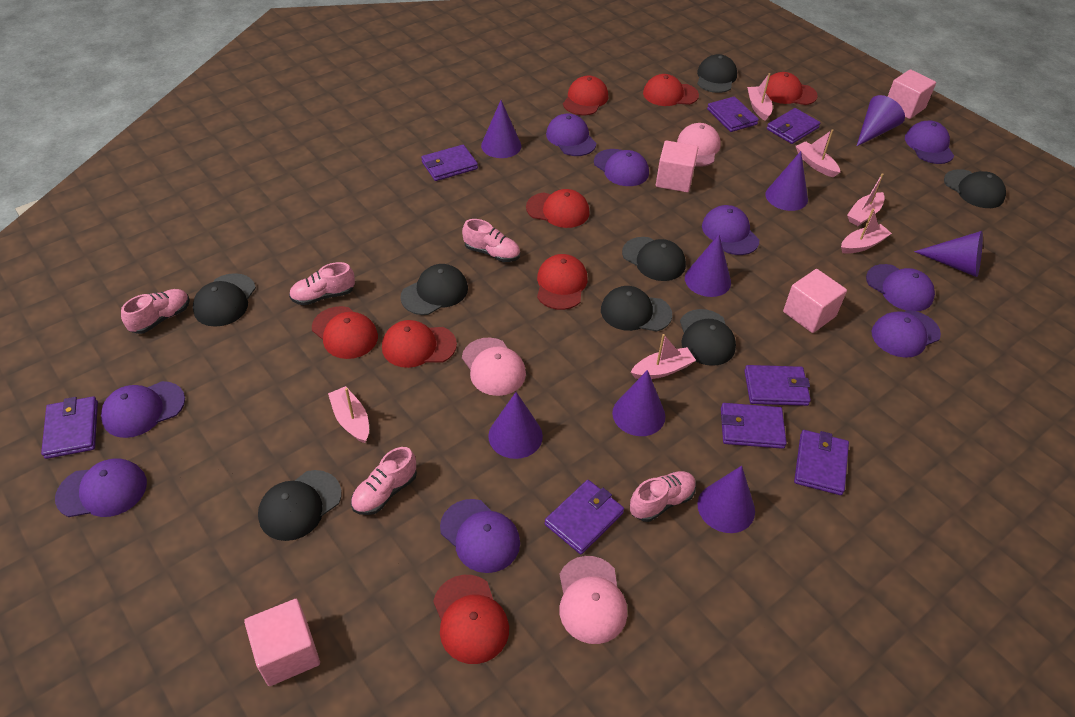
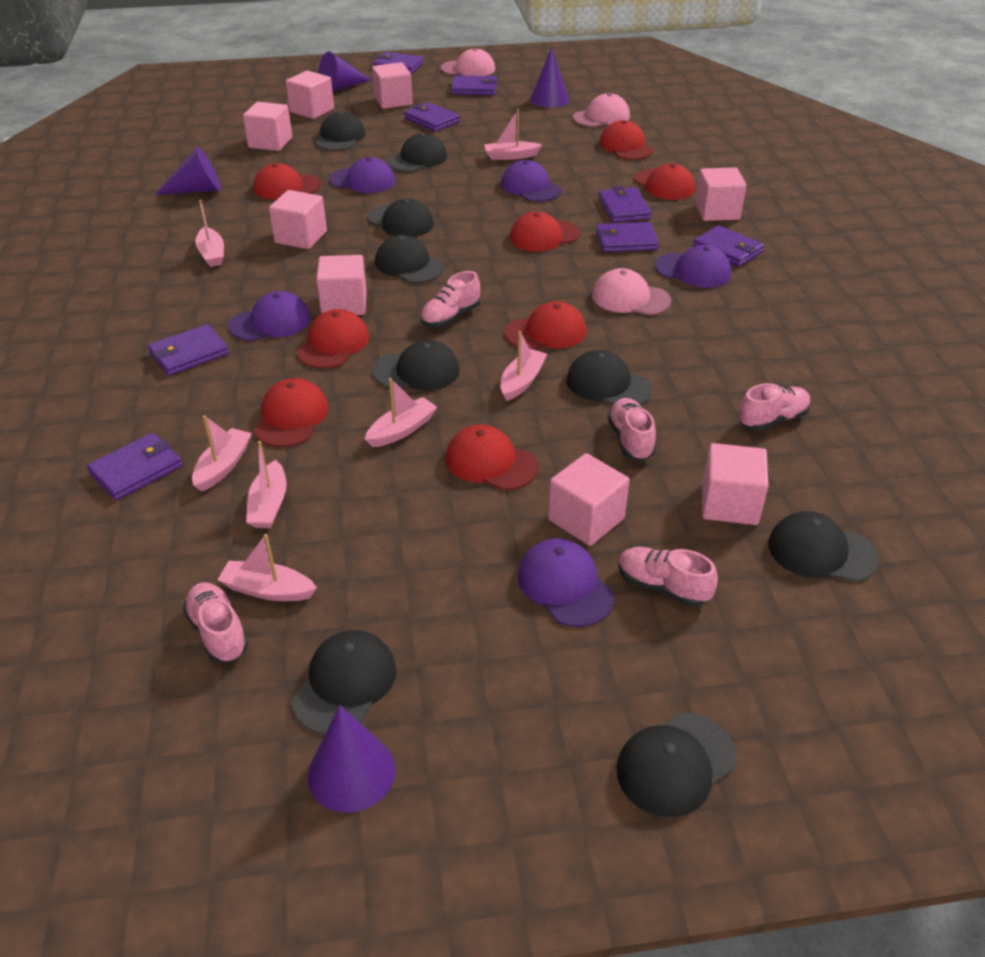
black cap: [193,273,256,327] [258,470,342,541] [400,264,468,315] [601,286,672,332] [622,237,686,281] [680,309,736,366] [697,54,737,93] [944,169,1006,208] = 8 -> [292,630,396,735] [316,112,365,151] [368,198,434,237] [372,340,460,391] [375,235,444,283] [387,133,447,172] [566,350,652,405] [616,713,737,817] [768,511,879,582] = 9
pink boat: [328,386,369,443] [631,334,696,379] [747,73,773,121] [796,129,840,177] [841,208,892,254] [847,173,885,226] = 6 -> [192,415,252,492] [195,200,224,267] [218,534,317,601] [246,441,287,528] [365,378,437,447] [484,109,542,160] [500,331,547,401] = 7
pink cube: [244,599,320,686] [656,140,698,192] [783,269,847,333] [887,69,936,119] = 4 -> [243,102,292,151] [269,190,327,249] [286,71,334,119] [316,255,367,315] [372,62,413,109] [548,453,630,546] [695,167,747,221] [702,443,769,525] = 8
purple cap: [55,458,147,517] [101,381,185,438] [440,499,520,573] [546,113,596,156] [594,149,649,186] [702,205,759,255] [866,264,935,311] [872,310,941,358] [905,121,954,164] = 9 -> [228,291,311,341] [329,157,395,193] [501,160,562,202] [518,538,614,627] [655,245,731,288] = 5
purple cone: [481,100,521,158] [488,392,543,459] [612,370,665,436] [685,235,731,297] [698,466,755,533] [765,151,808,211] [857,95,905,146] [914,231,983,277] = 8 -> [155,147,221,195] [308,705,395,813] [318,51,371,91] [530,47,569,108] = 4

